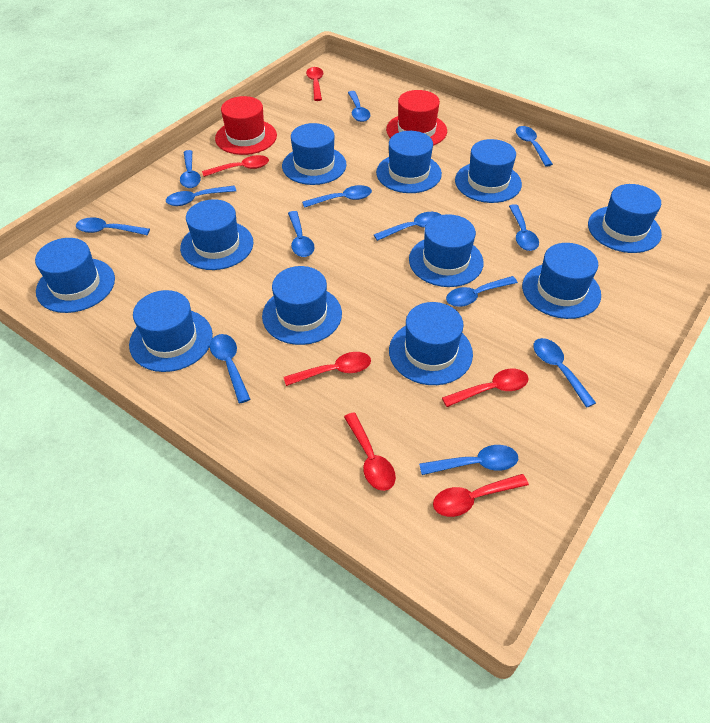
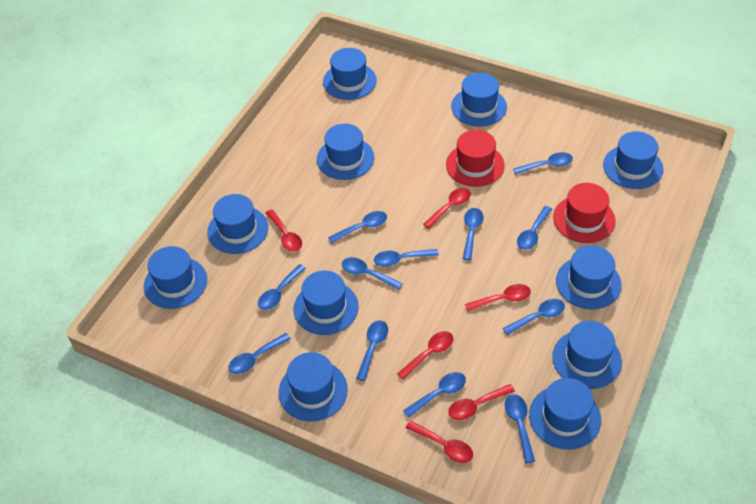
blue spoon: [76,217,150,235] [166,186,236,206] [180,150,201,188] [210,334,250,403] [288,211,315,257] [302,185,372,208] [348,91,370,122] [374,212,441,241] [419,445,518,475] [446,276,518,307] [509,204,539,251] [516,126,553,167] [533,338,596,408] = 13 -> [229,333,291,374] [258,264,306,310] [328,211,387,243] [342,257,403,290] [356,320,388,381] [374,249,439,267] [403,372,466,418] [463,208,483,260] [503,299,565,335] [505,394,535,463] [513,152,573,174] [517,206,552,250] = 12

